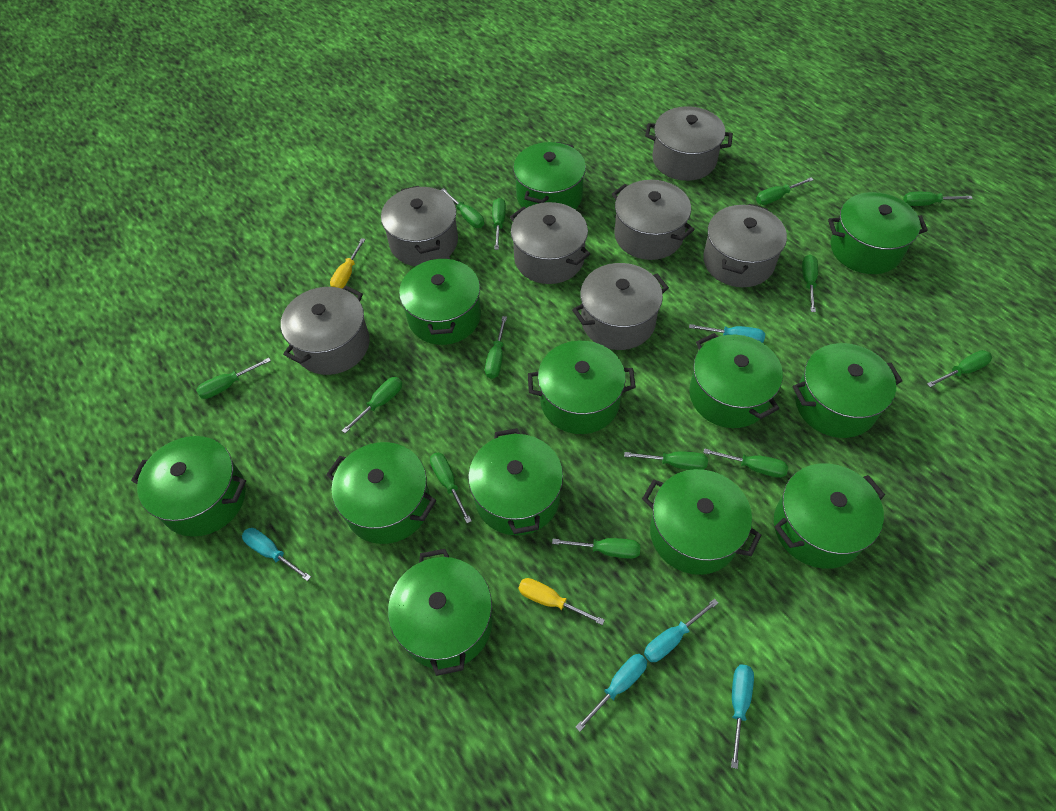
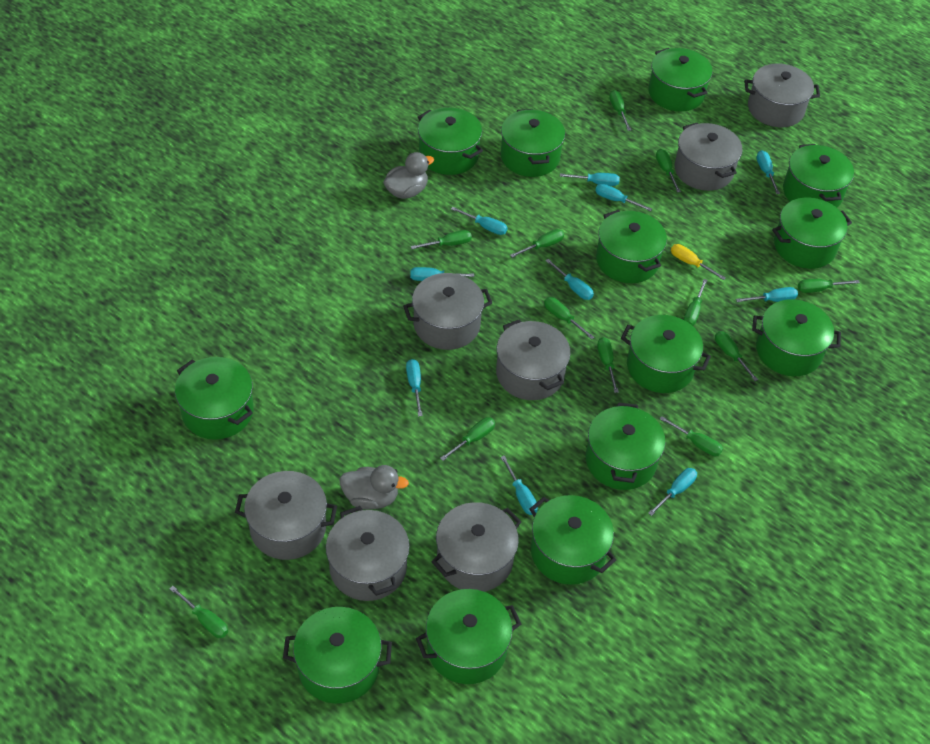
green pot: [131,436,246,537] [326,442,436,544] [388,549,492,676] [399,256,481,345] [468,428,563,535] [513,142,586,209] [528,341,636,434] [642,469,762,575] [689,333,783,428] [774,463,885,569] [793,343,902,438] [828,192,928,274] = 12 -> [175,357,254,440] [283,607,392,704] [416,589,521,684] [418,107,483,175] [501,109,565,177] [529,495,616,585] [585,402,665,490] [596,210,667,283] [621,315,711,393] [648,48,712,111] [752,299,841,376] [772,198,852,269] [783,144,854,208] = 13
green screwdriver: [196,358,271,399] [342,377,402,433] [430,453,472,523] [441,188,484,228] [485,316,507,379] [492,198,506,250] [552,538,640,559] [624,451,708,470] [703,448,788,478] [756,177,814,205] [802,255,818,312] [903,192,973,206] [927,350,992,387] = 13 -> [170,586,228,638] [411,230,472,249] [440,417,495,461] [510,229,564,258] [544,297,594,339] [597,337,619,393] [609,90,631,131] [656,149,681,192] [660,416,723,456] [684,279,707,326] [715,331,758,381] [798,279,860,293] = 12
grey duck: none = 0 -> [339,465,409,510] [383,152,434,199] = 2
turquoise screwdriver: [242,528,311,581] [576,654,647,732] [644,599,718,662] [689,324,765,343] [731,664,754,769] = 5 -> [406,359,423,416] [410,267,474,281] [451,207,508,235] [501,456,538,515] [546,259,594,300] [560,173,620,186] [595,184,652,211] [648,468,697,516] [736,287,798,302] [756,150,780,194] = 10
yellow screwdriver: [330,238,366,289] [518,578,605,625] = 2 -> [671,244,726,280] = 1

